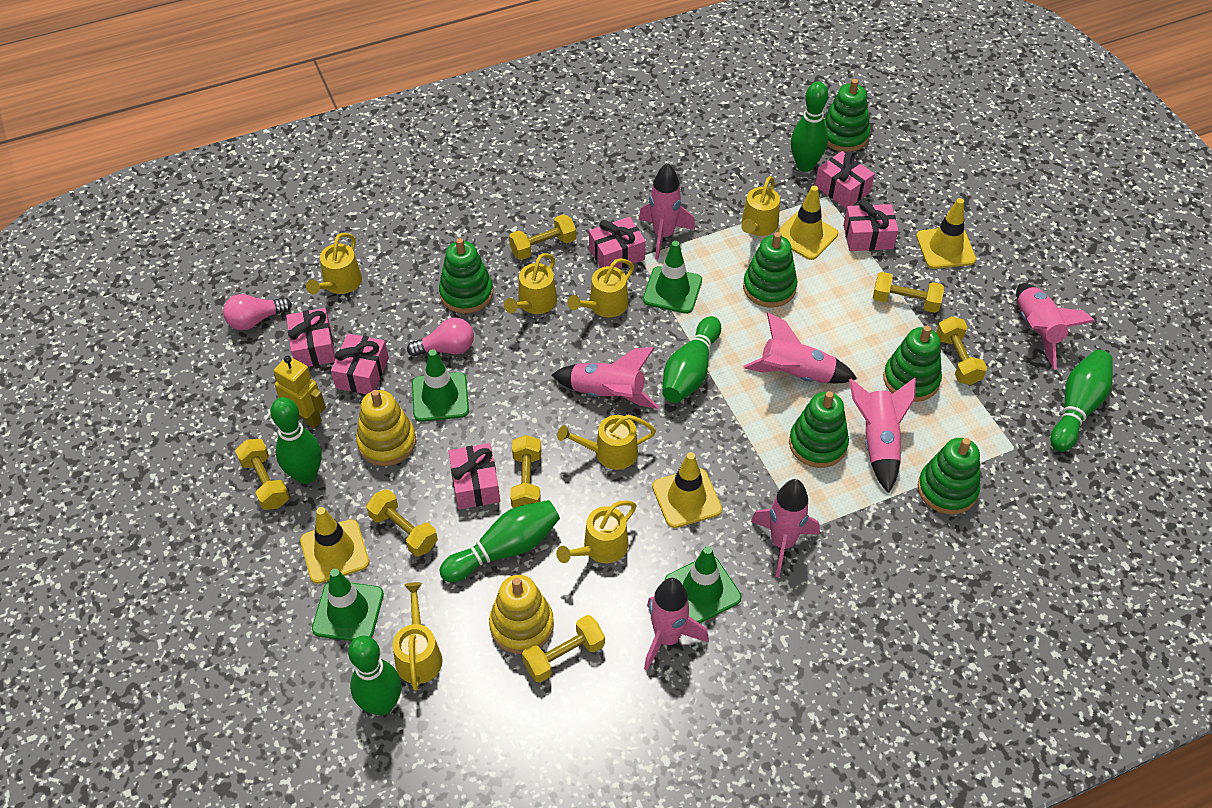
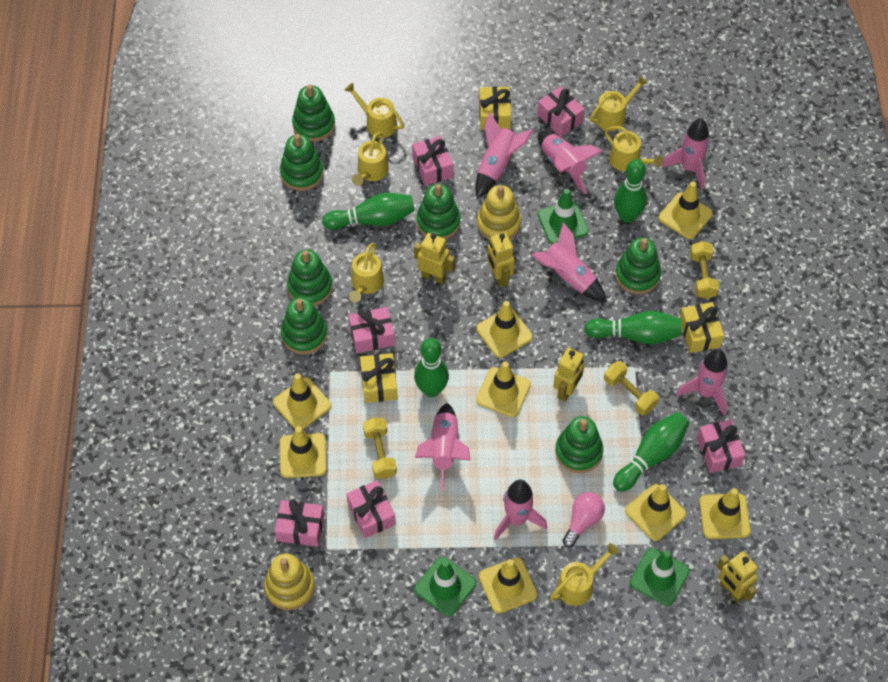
green bowling pin: [270,397,322,484] [348,636,401,716] [439,500,560,582] [662,316,721,403] [791,82,828,172] [1050,350,1113,452] = 6 -> [322,193,415,230] [414,338,449,397] [584,311,682,344] [613,412,689,492] [614,159,647,223] = 5
green stacking toy: [439,238,493,313] [743,232,797,308] [789,391,849,468] [824,79,870,152] [883,326,942,402] [918,438,980,515] = 6 -> [280,134,324,191] [281,297,327,354] [287,249,333,306] [292,85,335,142] [416,184,460,239] [555,416,603,473] [615,237,661,294] = 7
green traffic cone: [312,569,384,641] [412,349,469,422] [643,241,702,314] [665,546,741,623] = 4 -> [415,557,476,616] [538,189,589,244] [630,548,689,606] = 3
pink light bulb: [223,294,292,330] [407,318,474,356] = 2 -> [562,492,605,548] = 1
yellow dumbbell: [235,439,290,510] [366,489,438,557] [509,214,576,260] [510,435,541,508] [522,615,605,683] [873,272,944,313] [936,316,987,385] = 7 -> [363,417,397,479] [604,361,659,415] [690,241,719,299] = 3
yellow gift: none = 0 -> [360,353,398,403] [479,86,511,130] [679,302,724,353] = 3
yellow robot: [274,356,326,428] = 1 -> [414,233,455,284] [487,232,515,287] [553,348,585,402] [717,551,758,603] = 4
yellow traffic cone: [300,507,369,584] [652,452,722,528] [777,186,838,260] [916,198,976,269] = 4 -> [273,373,331,429] [280,426,327,478] [476,301,533,358] [476,361,531,417] [479,557,537,614] [625,484,686,541] [658,181,713,239] [699,488,751,539] = 8
yellow watering can: [306,233,362,294] [393,582,443,691] [504,253,557,314] [556,501,637,563] [557,415,656,470] [567,258,634,317] [741,176,780,236] = 7 -> [344,83,405,138] [349,243,384,302] [352,132,389,186] [550,543,619,606] [589,76,648,131] [604,126,663,171] = 6

